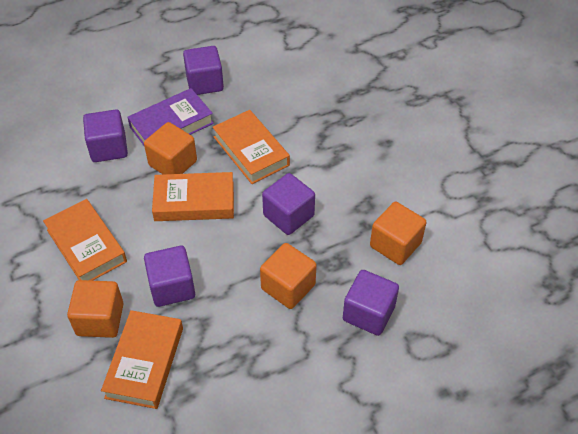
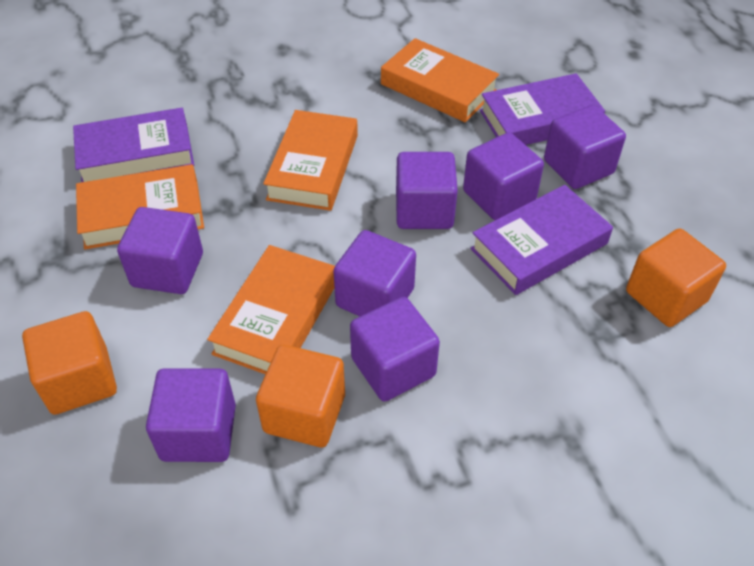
orange cube: [67,280,124,338] [144,122,197,174] [260,243,317,309] [370,202,427,265] = 4 -> [22,311,117,415] [256,345,345,447] [626,228,726,327] = 3
purple book: [127,88,214,145] = 1 -> [73,108,194,182] [470,185,613,295] [480,73,605,145] = 3
purple cube: [83,109,128,162] [144,246,195,307] [183,46,224,95] [262,173,315,235] [343,270,399,336] = 5 -> [117,207,203,294] [146,368,236,462] [333,230,416,316] [350,297,440,402] [396,152,458,229] [463,132,544,220] [544,105,626,189] = 7

